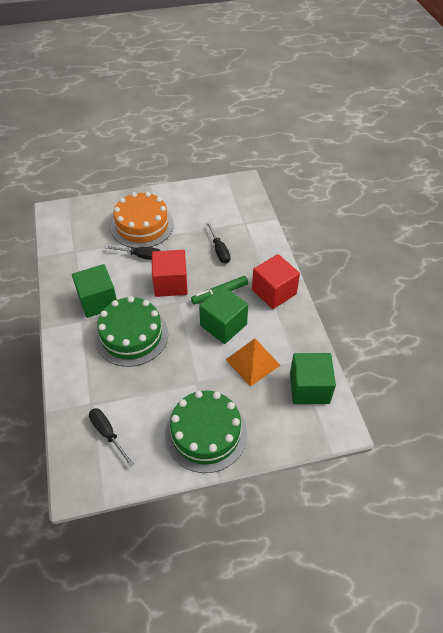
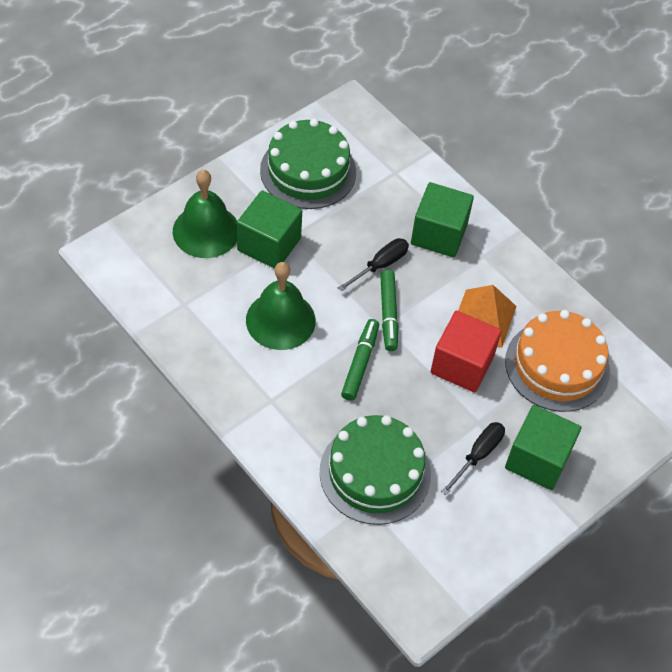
black screwdriver: [89,408,134,466] [105,245,160,260] [206,222,231,264] = 3 -> [338,238,409,291] [441,422,505,495] = 2
green bell: none = 0 -> [173,170,237,258] [246,262,316,350] = 2
green marker: [191,276,248,305] = 1 -> [341,319,379,401] [380,270,398,351] = 2
red cube: [152,250,188,297] [252,254,300,309] = 2 -> [430,311,502,393] = 1

